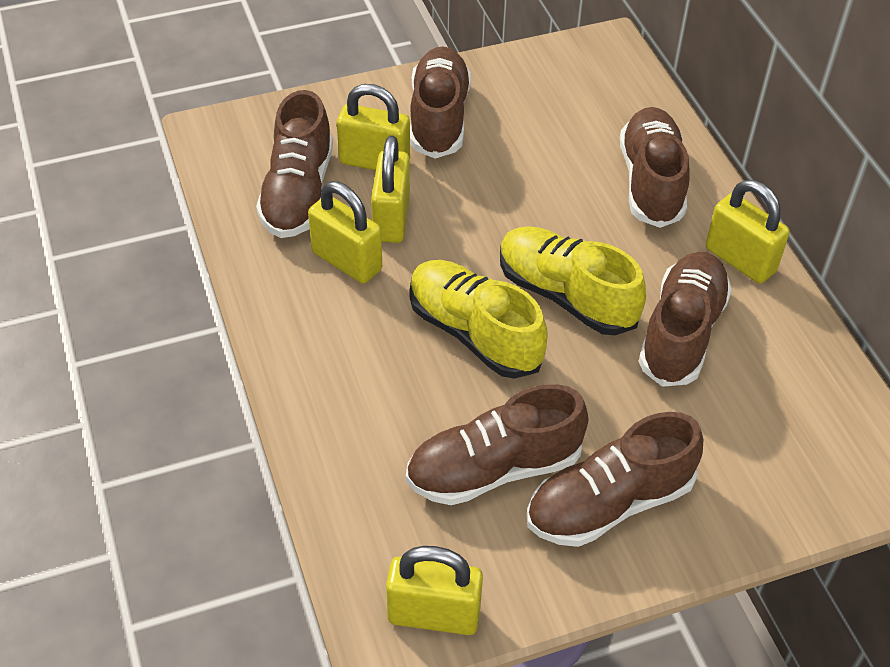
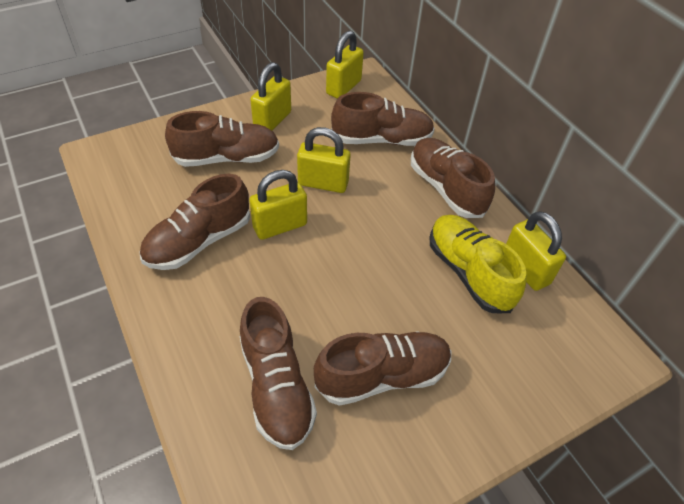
yellow shoe: [409,260,548,379] [500,226,646,335] = 2 -> [430,215,526,313] = 1

